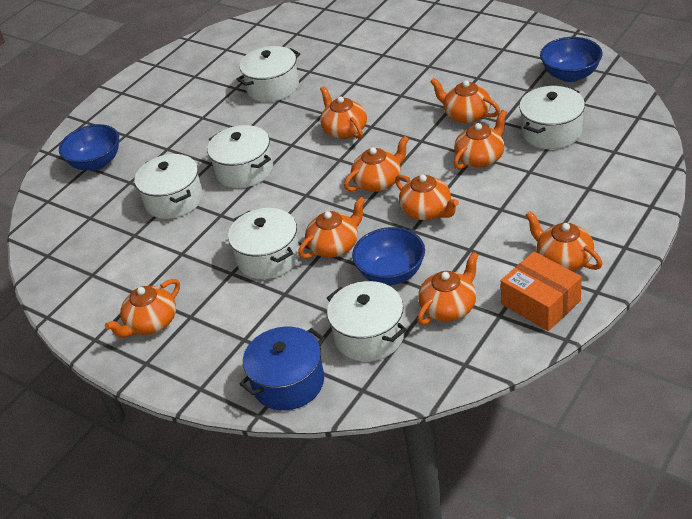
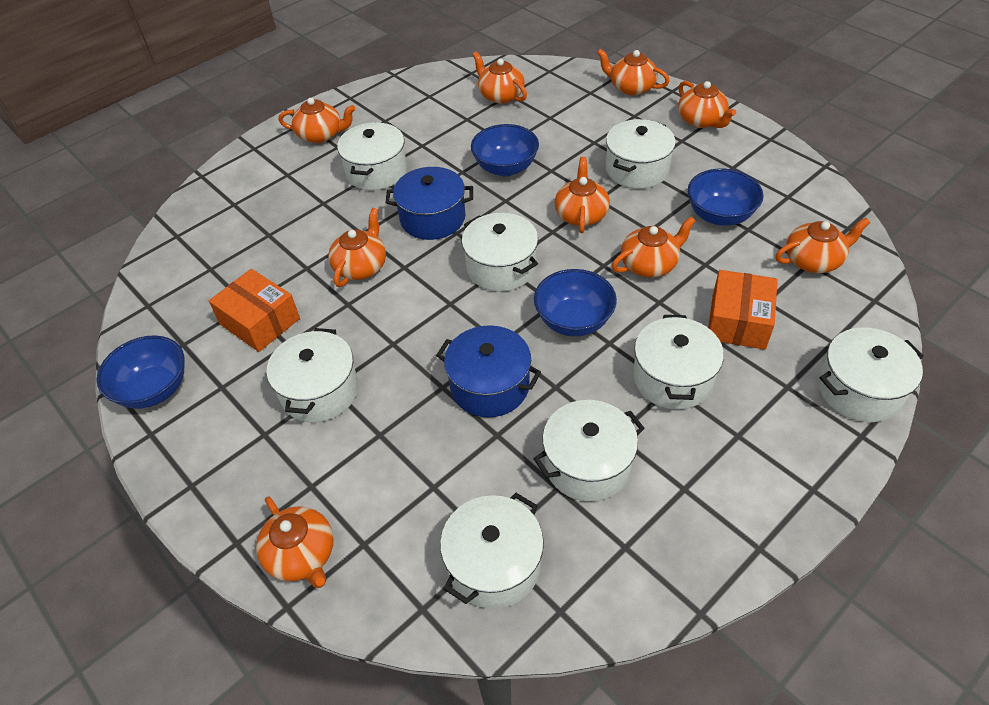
blue bowl: [59,124,119,171] [352,227,425,285] [540,37,603,82] = 3 -> [97,335,185,409] [471,124,539,176] [534,269,617,337] [688,168,764,226] = 4
blue pot: [239,327,325,411] = 1 -> [385,167,473,240] [436,325,541,417] = 2
orange box: [501,251,582,331] = 1 -> [209,269,300,352] [708,270,778,350] = 2
white pot: [134,154,203,219] [207,125,273,188] [228,208,300,279] [236,46,300,102] [327,281,407,361] [519,86,585,149] = 6 -> [267,328,358,422] [337,122,407,190] [440,493,544,609] [462,213,538,291] [533,400,645,501] [606,119,676,189] [633,315,724,410] [818,327,924,422] = 8

